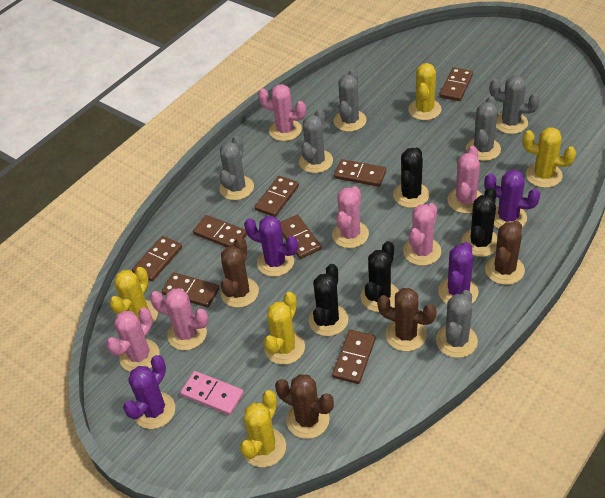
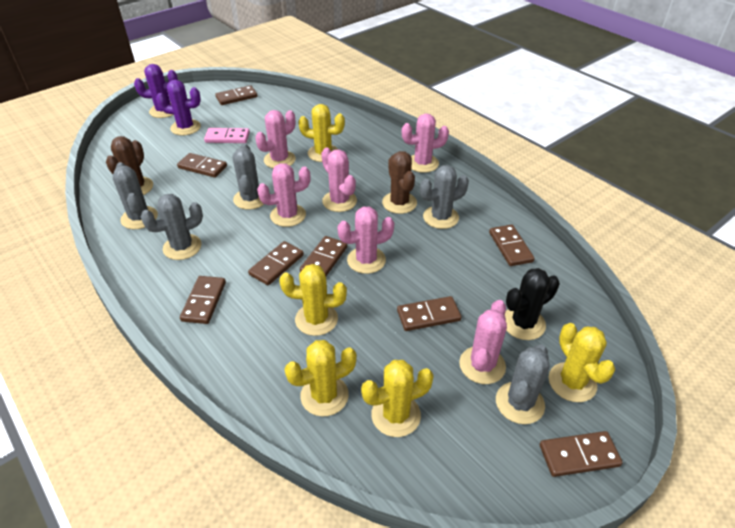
black cactus: [308,264,348,336] [361,241,399,312] [393,147,429,208] [461,187,498,257] = 4 -> [504,268,560,340] = 1
brown cactus: [220,237,259,308] [275,374,334,439] [377,288,437,351] [485,221,525,285] = 4 -> [106,136,153,195] [382,151,417,214] = 2
grey cactus: [219,135,254,200] [299,109,333,173] [334,69,367,132] [436,290,478,358] [466,96,501,161] [490,76,540,134] = 6 -> [112,162,158,229] [141,194,203,260] [233,143,264,210] [420,165,469,229] [496,344,549,424] = 5
purple cactus: [123,355,175,429] [244,216,298,277] [438,242,478,304] [484,170,540,229] = 4 -> [134,64,178,118] [156,80,201,136] = 2

